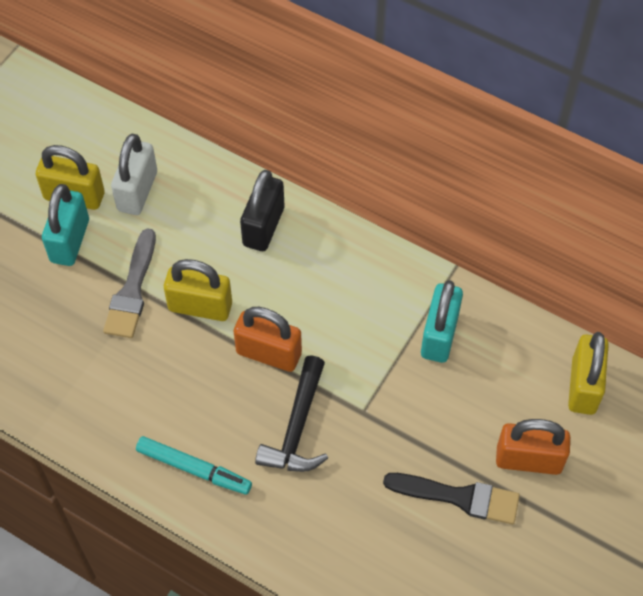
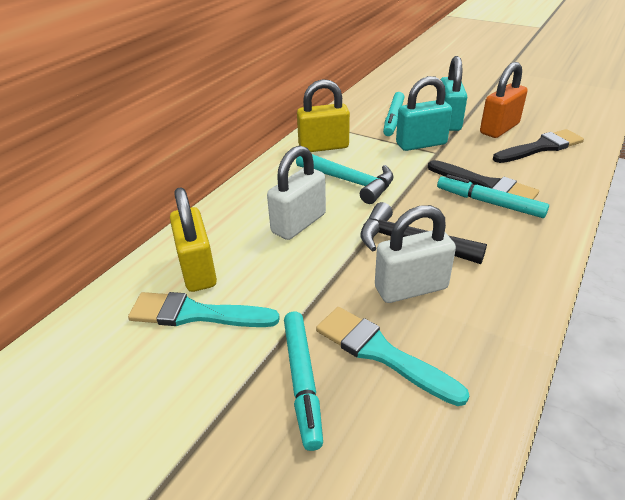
black brush: [383,473,520,524] = 1 -> [428,160,539,200] [493,129,584,163] = 2
black padlock: [240,170,284,251] = 1 -> none = 0
grey brush: [103,228,156,338] = 1 -> none = 0
orange padlock: [234,307,302,372] [496,419,570,475] = 2 -> [480,62,527,138] = 1
turquoise brush: none = 0 -> [128,292,280,327] [316,307,469,406] = 2
turquoise hammer: none = 0 -> [296,154,394,204] = 1
turquoise marker: [136,436,252,495] = 1 -> [284,312,323,451] [383,92,404,136] [437,174,549,218] = 3
white padlock: [111,134,157,215] = 1 -> [267,146,326,240] [375,205,456,303] = 2
yellow padlock: [36,145,105,210] [164,259,232,321] [568,332,609,415] = 3 -> [170,187,217,292] [297,79,350,152] = 2

